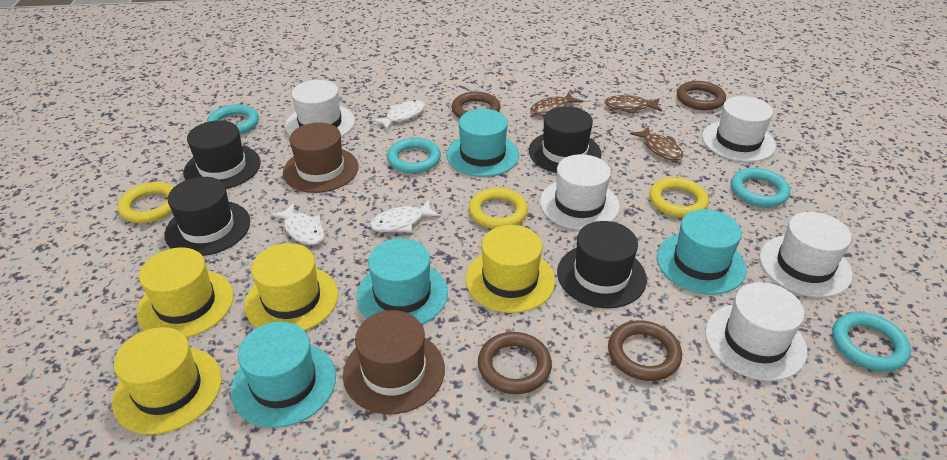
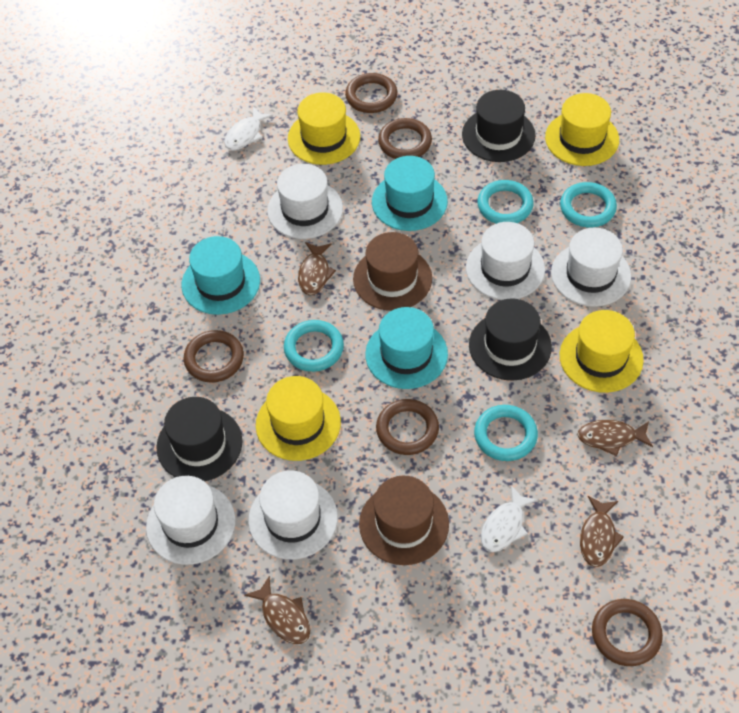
black hat: [164,177,250,256] [183,120,261,189] [529,106,602,173] [557,221,647,309] = 4 -> [156,397,242,481] [462,90,535,162] [469,298,552,381] = 3
brown fish: [530,92,583,116] [604,95,662,114] [630,126,683,161] = 3 -> [245,576,310,644] [298,242,336,295] [577,420,653,456] [580,496,624,567] = 4
brown ring: [452,92,501,118] [478,332,552,394] [608,320,682,381] [677,81,726,110] = 4 -> [184,330,244,382] [345,73,397,113] [376,399,439,455] [378,118,432,159] [592,599,663,666] = 5
turquoise hat: [231,322,336,428] [356,238,448,324] [446,109,519,177] [657,209,746,295] = 4 -> [181,236,260,315] [365,307,448,389] [372,156,448,231] = 3
white fish: [270,203,325,245] [370,200,440,232] [372,100,425,130] = 3 -> [224,107,273,150] [481,485,538,552] = 2
yellow ring: [118,182,174,223] [469,188,528,229] [649,177,709,218] = 3 -> none = 0

